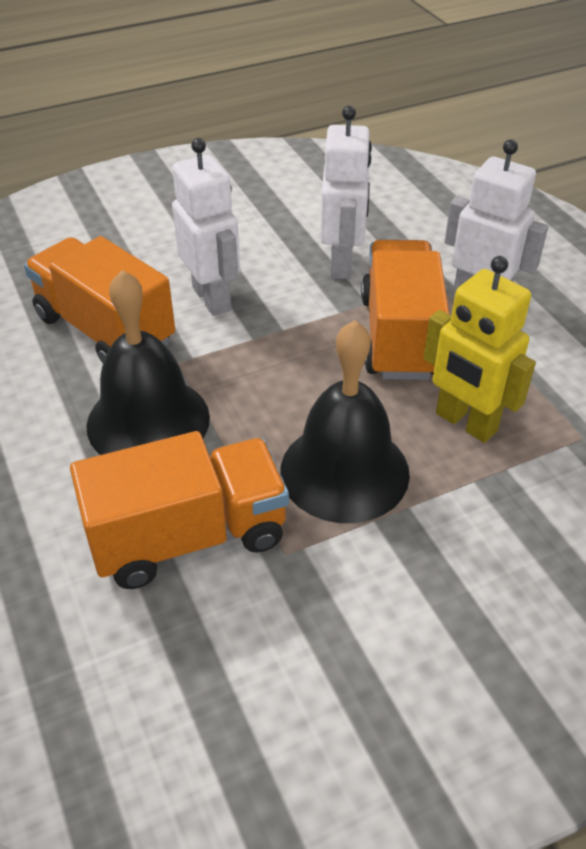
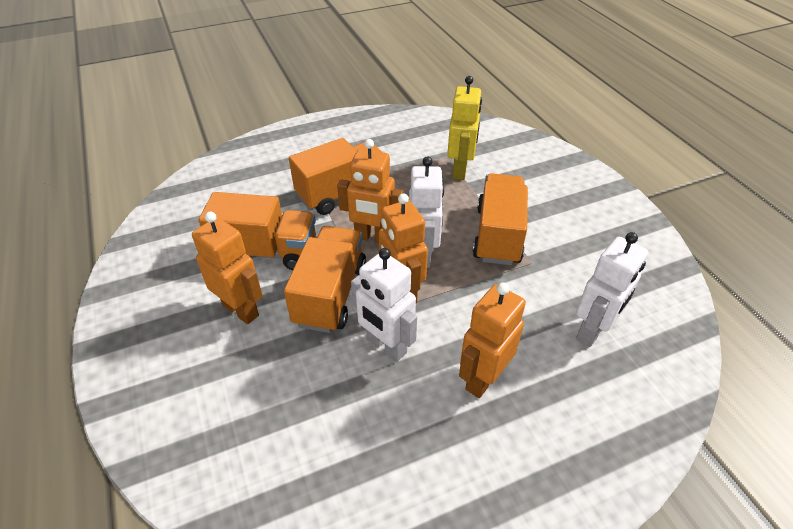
black bell: [86,270,210,455] [280,320,410,523] = 2 -> none = 0
orange robot: none = 0 -> [192,212,263,324] [337,139,403,243] [379,193,428,303] [459,283,526,398] = 4
orange truck: [24,236,175,363] [70,431,289,589] [361,240,450,380] = 3 -> [199,192,316,270] [284,226,366,333] [289,138,382,215] [473,173,528,265] = 4

